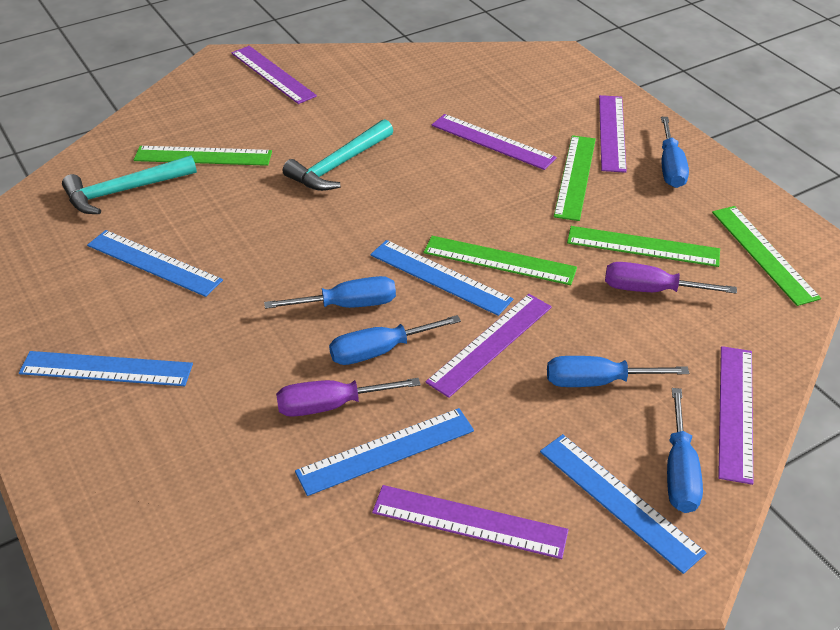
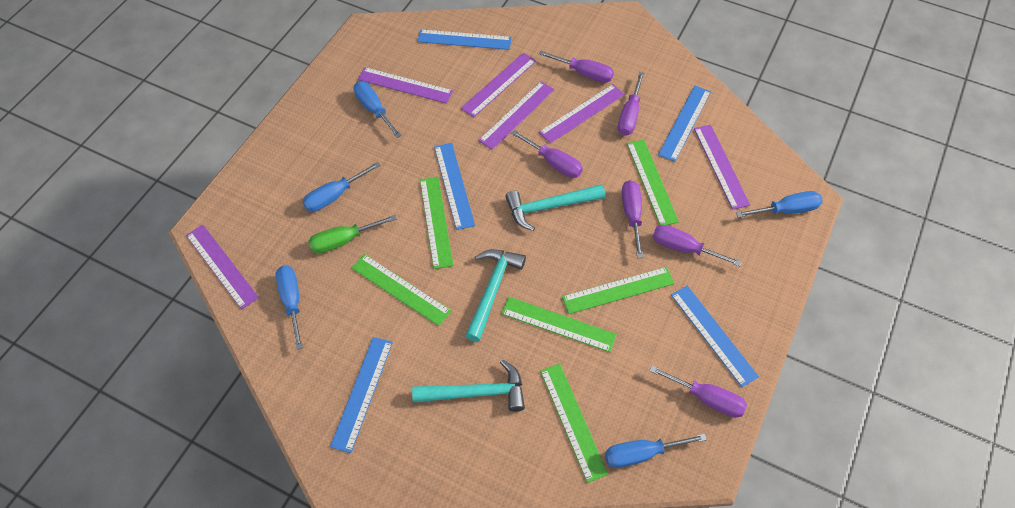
green ruler: [134,146,272,166] [423,236,577,285] [554,135,596,221] [567,226,720,267] [712,206,821,306] = 5 -> [352,254,451,326] [420,177,453,269] [501,297,617,352] [540,364,608,483] [562,267,675,314] [627,139,679,225] = 6
green screwdriver: none = 0 -> [309,215,397,254] = 1
purple screwdriver: [276,378,420,417] [605,262,737,294] = 2 -> [511,130,583,178] [539,51,614,83] [618,72,645,136] [622,180,643,258] [649,365,747,418] [653,225,742,266] = 6
turquoise hammer: [62,156,197,214] [283,119,393,191] = 2 -> [412,360,525,412] [465,249,526,342] [505,184,605,231] = 3

